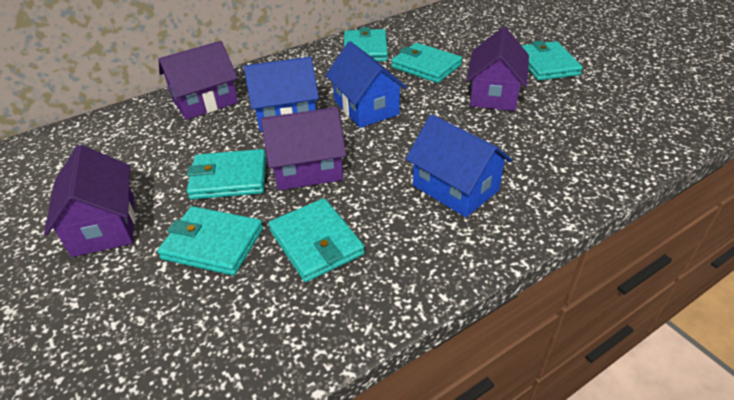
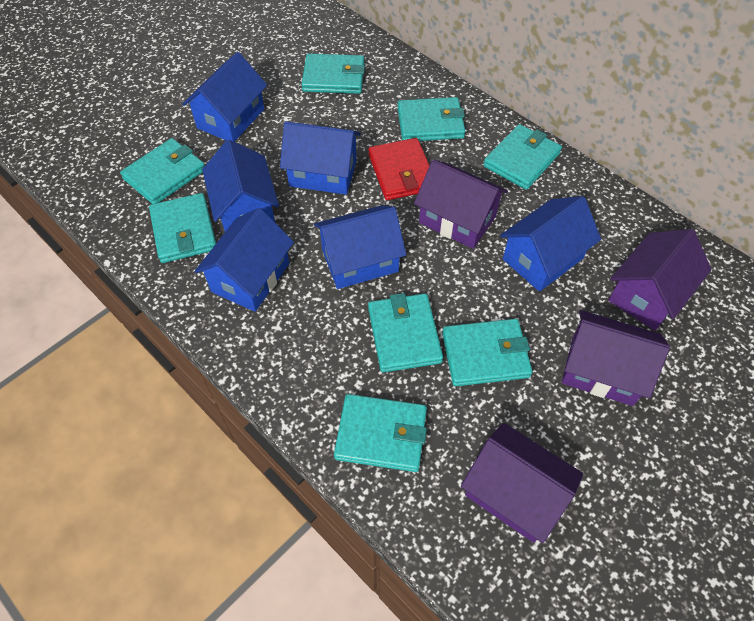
blue house: [244,57,319,131] [325,41,407,128] [406,114,512,217] = 3 -> [182,52,267,142] [195,208,294,312] [202,140,279,232] [280,121,361,195] [314,205,406,289] [500,196,601,292] = 6
red wallet: none = 0 -> [368,138,430,200] = 1
turquoise wallet: [157,206,263,275] [187,149,266,200] [268,198,365,282] [344,27,388,61] [391,43,462,83] [521,40,583,81] = 6 -> [120,138,205,204] [149,193,216,263] [301,54,365,94] [334,394,427,472] [368,293,443,373] [397,97,465,141] [442,319,533,386] [483,124,562,190] = 8

